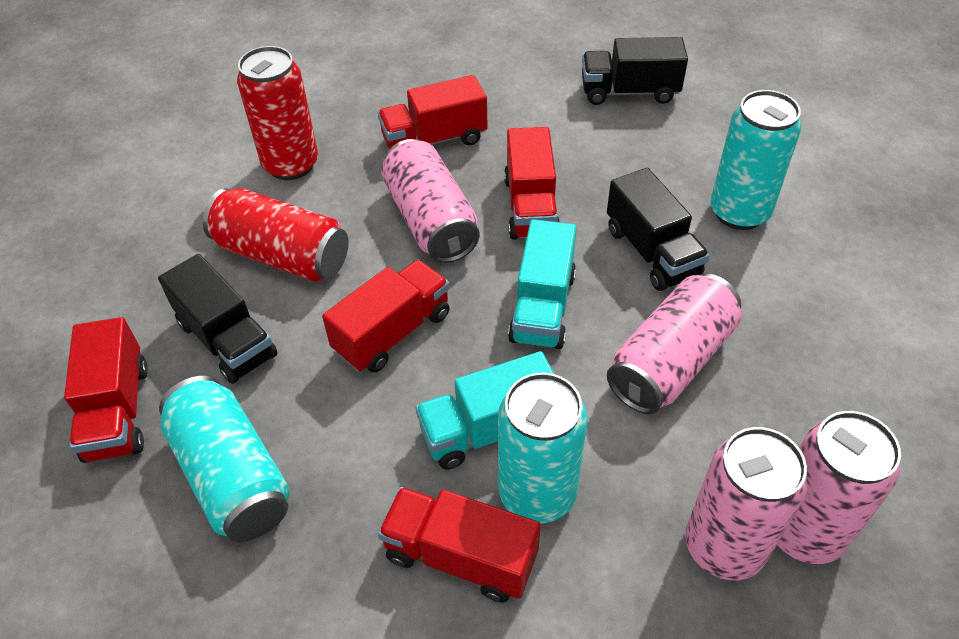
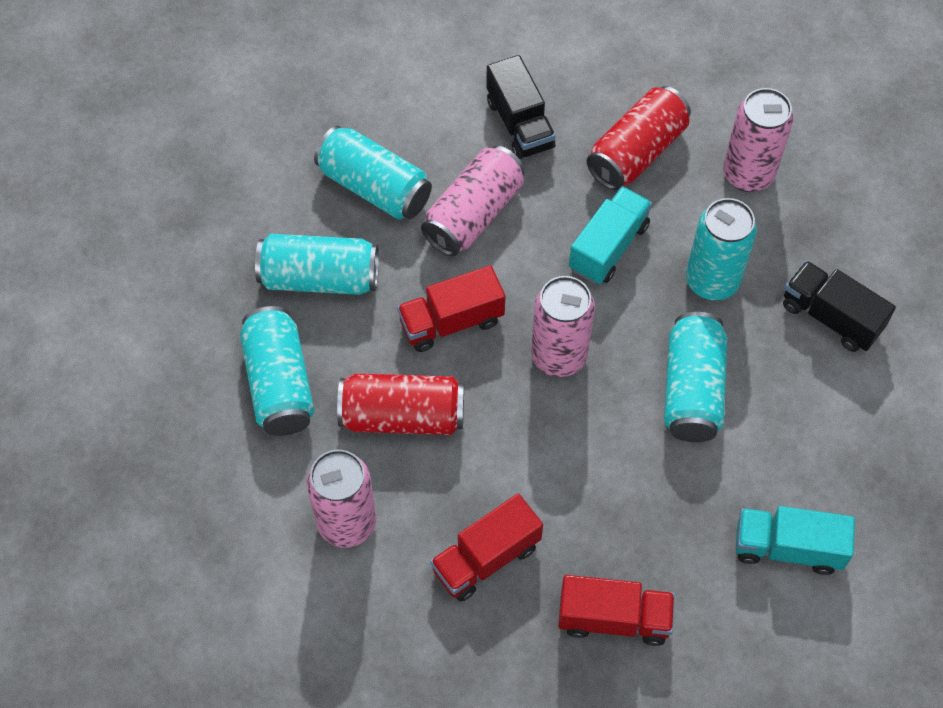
black truck: [158,254,278,384] [582,37,688,105] [607,168,710,291] = 3 -> [486,55,556,159] [783,261,896,352] = 2
red truck: [64,317,148,463] [322,260,450,373] [378,75,488,149] [378,487,541,603] [504,127,560,240] = 5 -> [397,265,505,352] [430,494,543,602] [558,575,675,646] = 3
turquoise can: [159,376,290,542] [498,373,588,523] [710,90,801,230] = 3 -> [240,306,314,436] [255,234,379,295] [314,126,432,219] [664,312,727,442] [686,198,757,300] = 5

